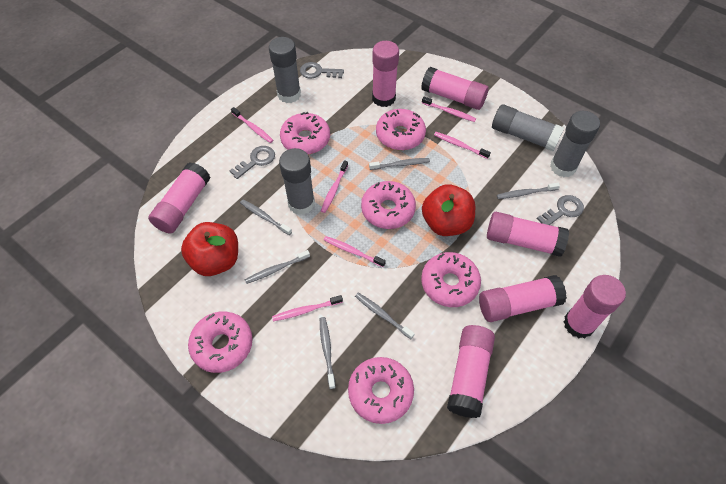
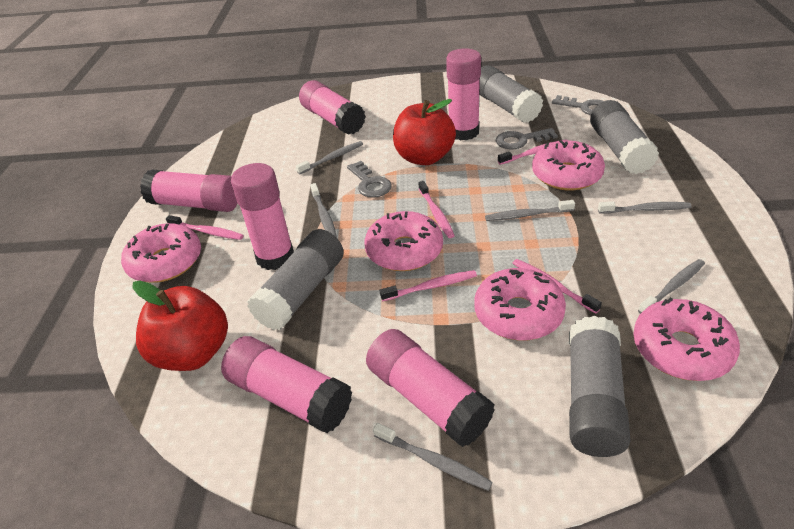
pink donut: [188,312,253,373] [280,112,330,155] [348,357,414,424] [361,181,416,229] [376,109,426,150] [421,252,481,307] = 6 -> [121,223,201,283] [364,211,443,271] [474,268,566,341] [532,140,605,190] [633,297,740,381] = 5
pink glue stick: [148,162,211,234] [372,41,399,107] [421,67,489,110] [447,325,495,418] [479,275,567,322] [487,212,569,257] [563,275,626,338] = 7 -> [140,170,238,212] [221,336,352,433] [231,163,294,270] [299,80,366,135] [366,329,495,447] [446,48,481,141] = 6
pink toothbrush: [231,107,273,143] [272,295,343,321] [321,160,348,213] [324,236,386,267] [422,97,476,122] [434,132,491,159] = 6 -> [166,215,243,240] [380,270,477,301] [418,181,455,238] [498,139,568,165] [513,259,602,314] = 5

